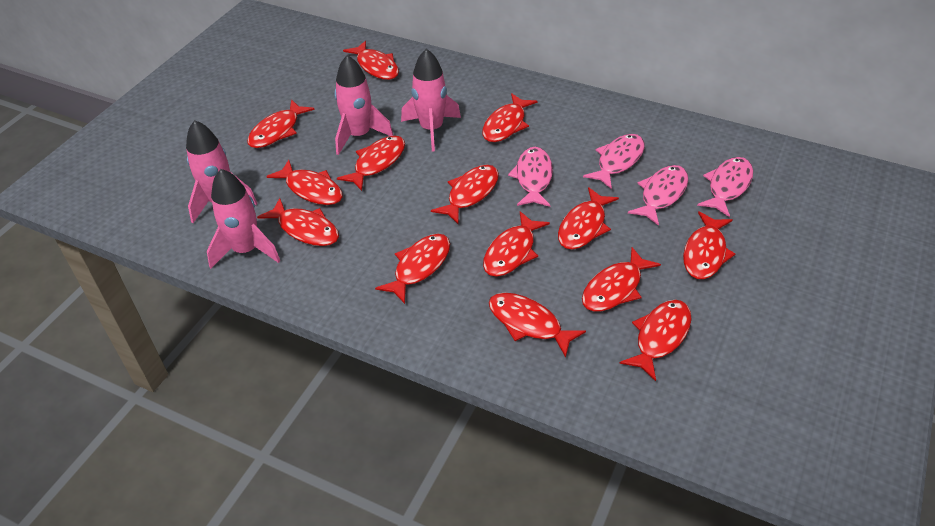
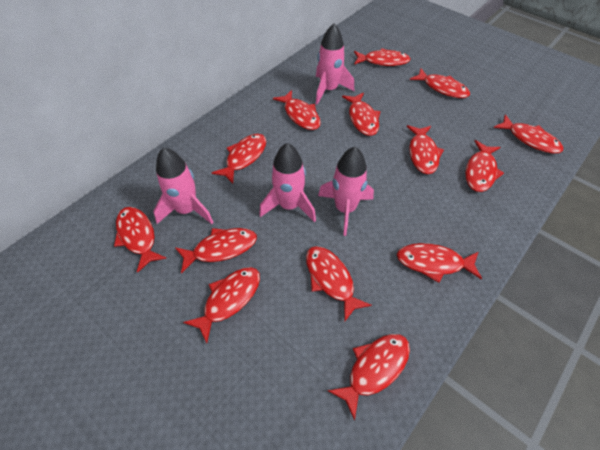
pink fish: [508,147,553,207] [583,134,644,189] [628,165,688,226] [697,157,753,217] = 4 -> none = 0

